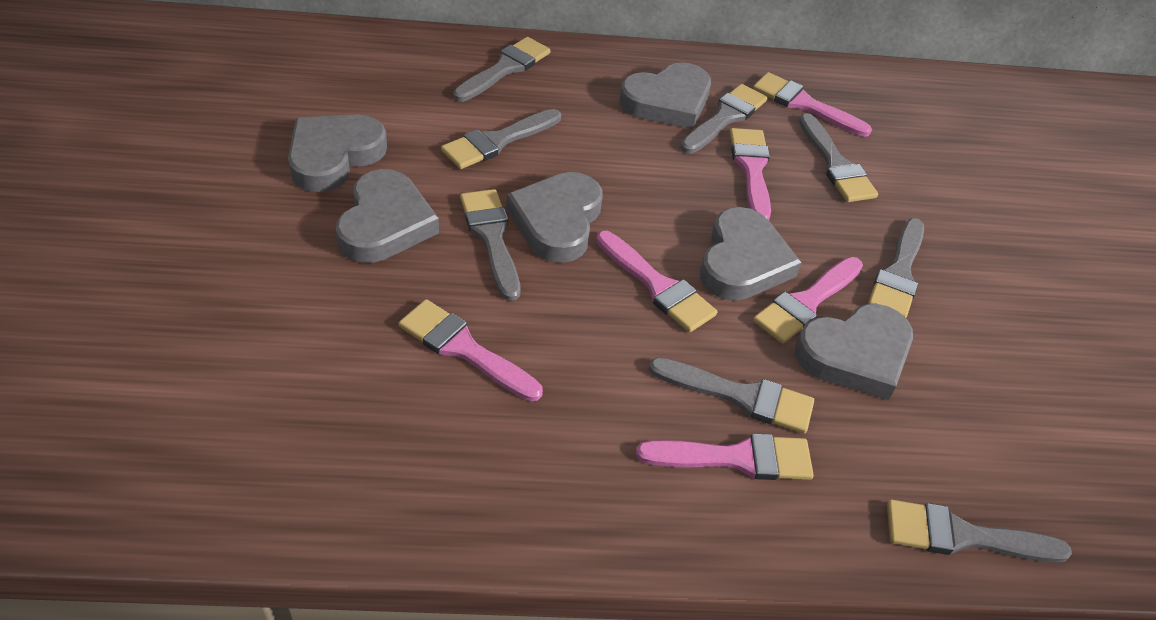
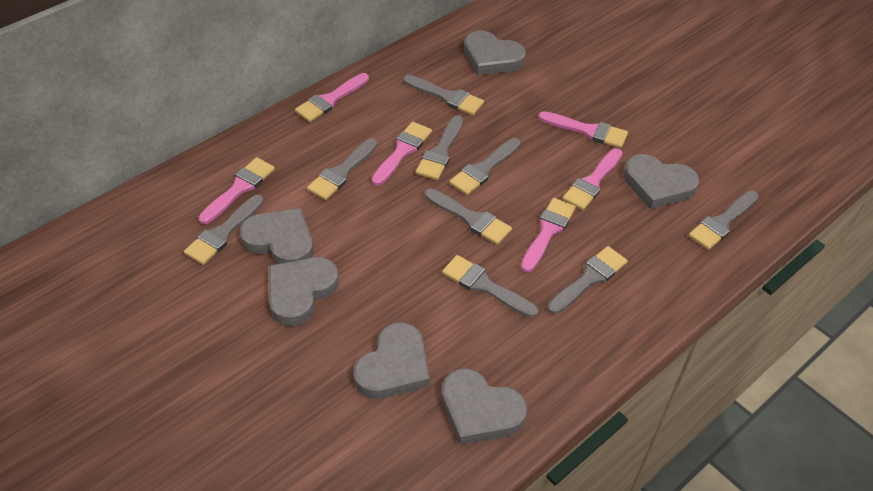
grey brush: [441,109,561,169] [453,37,551,102] [460,189,520,301] [649,357,814,434] [681,84,767,154] [799,113,878,202] [868,218,924,318] [887,499,1072,563] = 8 -> [184,195,264,265] [307,138,378,200] [403,75,484,115] [416,115,463,180] [425,188,512,245] [442,255,539,318] [449,138,521,195] [547,246,628,314] [689,190,759,250] = 9

